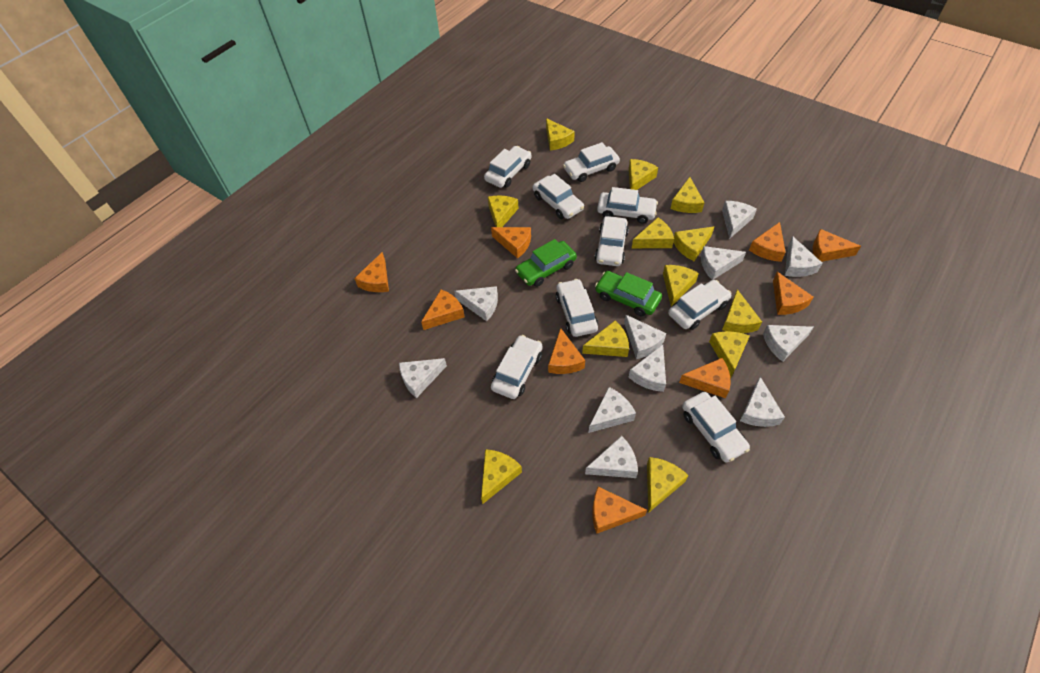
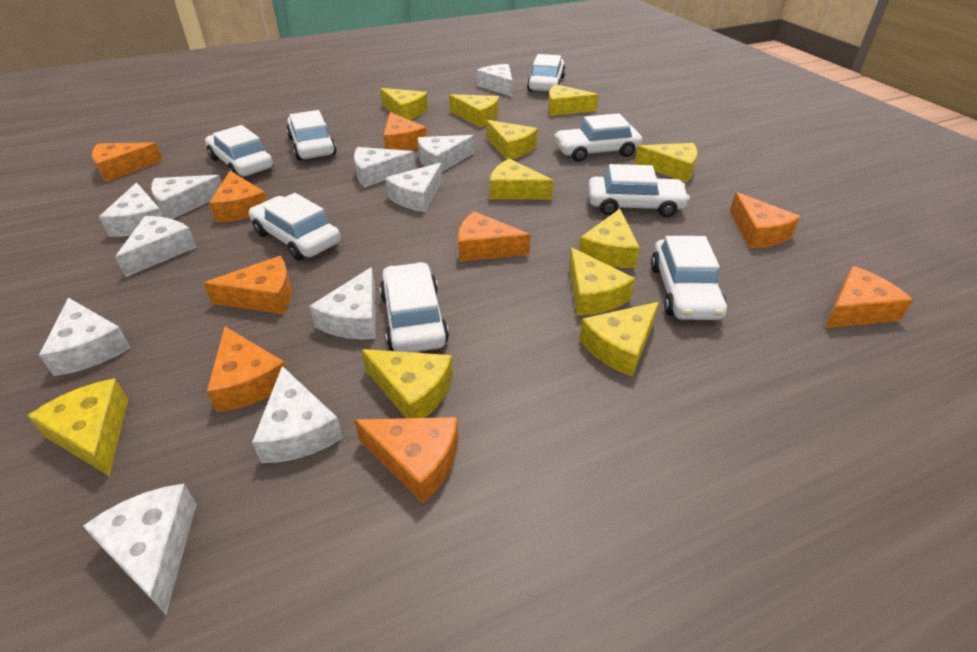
green car: [515,239,577,287] [595,271,662,316] = 2 -> none = 0
white car: [484,146,532,188] [491,335,543,399] [533,174,584,219] [556,279,598,337] [563,142,620,182] [595,216,629,266] [597,187,658,224] [668,280,731,330] [682,392,750,463] = 9 -> [205,125,273,177] [249,193,341,261] [287,110,336,161] [380,262,449,352] [527,54,566,91] [554,113,642,162] [588,164,690,217] [651,236,727,320] = 8
yellow cheese: [481,449,522,504] [488,196,519,227] [546,118,575,150] [582,320,629,357] [629,159,658,190] [632,218,674,248] [647,457,689,513] [663,265,699,307] [671,177,705,213] [673,226,715,261] [709,331,750,378] [722,289,762,333] = 12 -> [28,378,128,476] [361,349,453,418] [380,88,428,120] [449,94,499,128] [486,120,538,160] [490,159,553,199] [548,84,599,116] [569,248,635,315] [579,209,640,268] [579,302,659,377] [634,143,698,182] = 11

